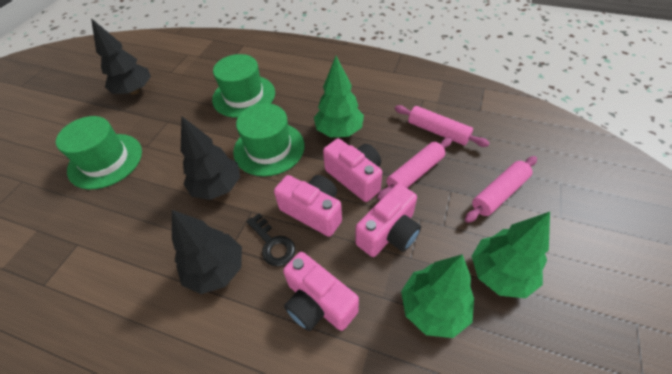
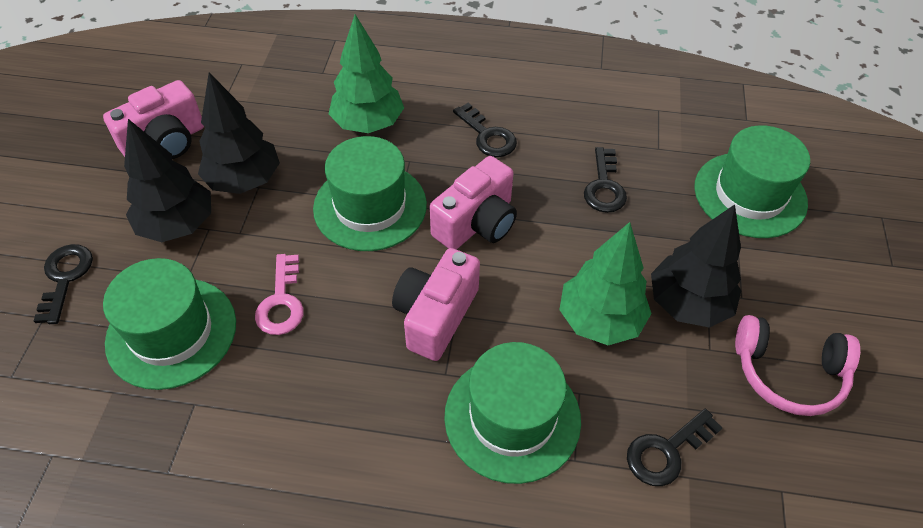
black key: [246,213,295,266] = 1 -> [34,244,93,324] [453,103,517,157] [584,147,627,213] [627,409,722,486] = 4
green hat: [56,116,142,189] [212,54,275,118] [233,103,305,176] = 3 -> [103,258,236,390] [313,136,427,251] [444,342,581,484] [694,125,810,238] = 4
green tree: [314,56,364,138] [401,254,474,338] [472,212,550,298] = 3 -> [329,14,404,133] [559,222,652,345] = 2
pink camera: [274,175,342,237] [283,252,359,331] [323,139,382,202] [355,184,421,257] = 4 -> [103,80,204,159] [392,248,480,361] [430,156,517,250] = 3
pink headphones: none = 0 -> [735,315,860,416] = 1
pink key: none = 0 -> [255,254,304,335] = 1
pink rolling pin: [377,137,452,200] [395,105,490,147] [465,156,537,223] = 3 -> none = 0

